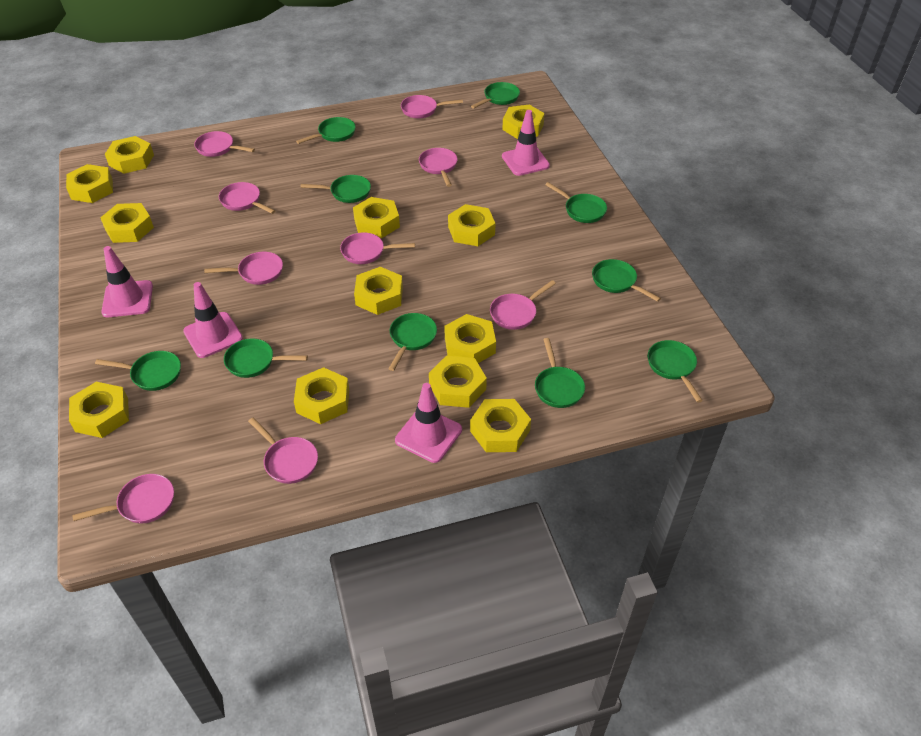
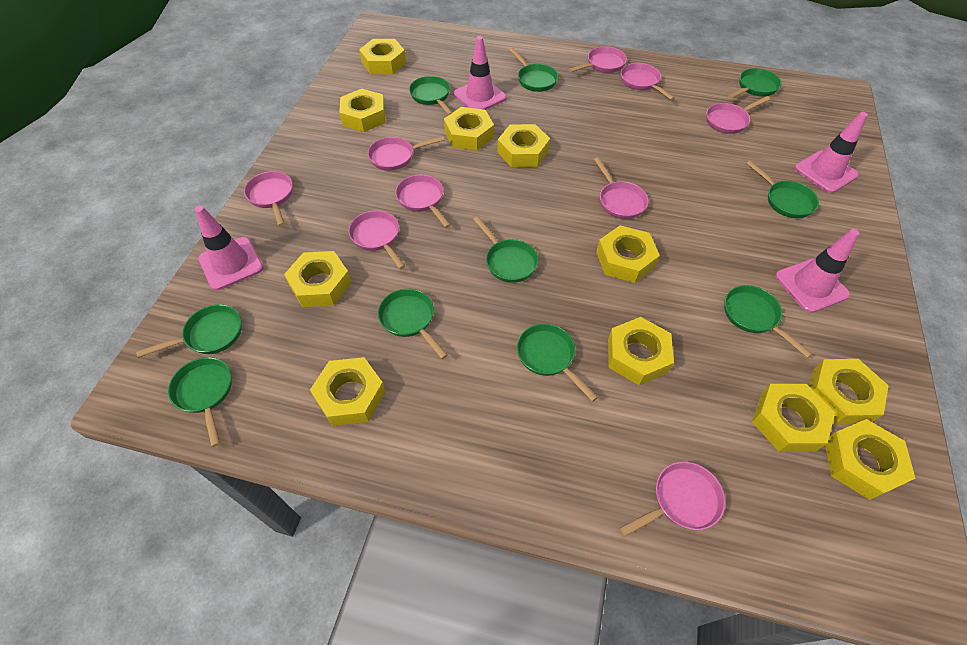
yellow nut: [66,164,113,203] [69,382,129,438] [100,203,154,243] [105,136,154,174] [294,367,349,424] [353,197,400,238] [354,267,403,315] [429,356,487,408] [444,314,496,363] [448,204,495,246] [470,399,531,452] [502,105,545,139] = 12 -> [284,251,351,307] [310,357,386,426] [339,89,386,132] [359,39,406,74] [444,107,494,151] [497,124,550,167] [596,225,660,283] [608,317,674,385] [752,384,835,452] [809,359,889,425] [825,419,916,500] = 11

